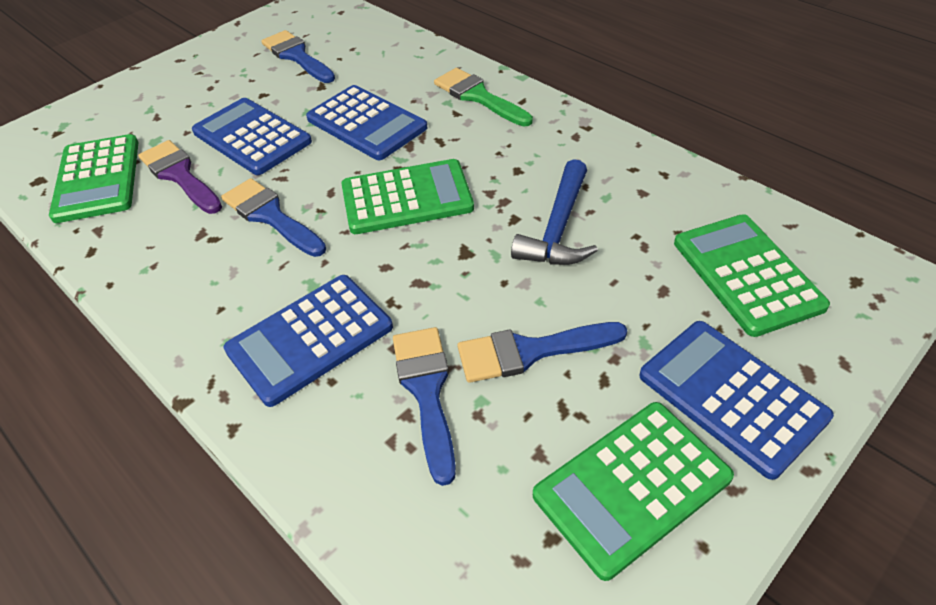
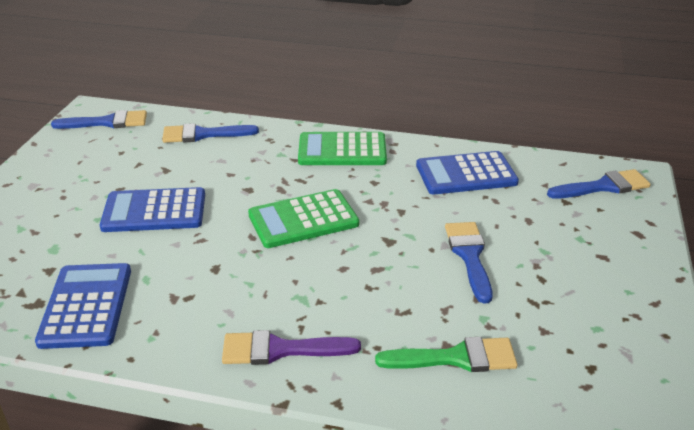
blue calculator: [192,98,312,175] [223,275,393,407] [306,85,427,160] [639,321,834,480] = 4 -> [35,263,131,349] [100,187,205,232] [416,151,519,194] = 3
blue hammer: [511,159,598,265] = 1 -> none = 0
green calculator: [49,134,139,223] [341,159,474,234] [533,402,734,581] [674,214,830,337] = 4 -> [248,189,359,248] [298,132,387,165] = 2

